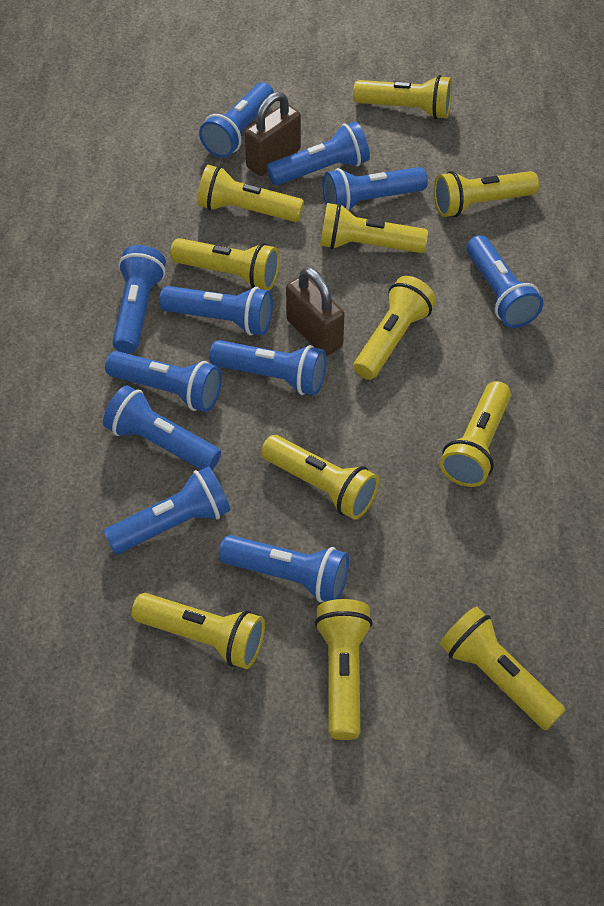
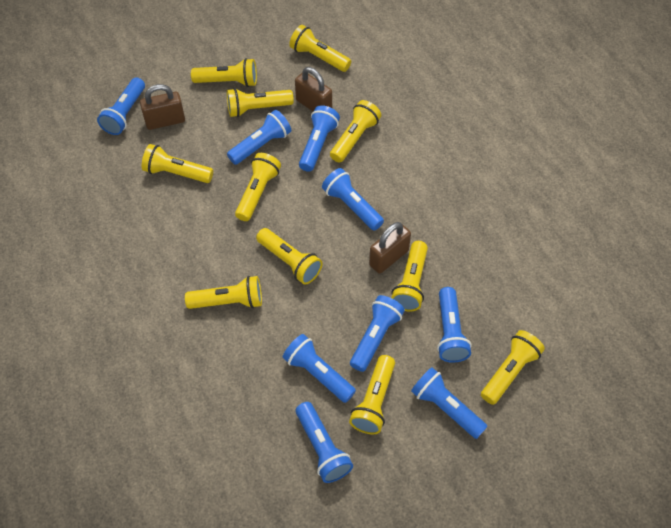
blue flashlight: [103,385,221,470] [103,466,230,554] [105,351,222,412] [112,245,166,354] [159,286,273,335] [199,82,274,158] [209,340,326,396] [219,535,349,602] [267,122,370,186] [323,167,428,211] [466,235,543,328] = 11 -> [97,77,145,135] [227,110,291,165] [283,334,356,403] [295,402,353,483] [299,105,340,172] [322,168,384,231] [350,295,405,372] [411,367,488,439] [437,287,471,363] = 9
brown padlock: [245,92,301,176] [286,267,345,356] = 2 -> [140,84,185,130] [295,67,332,112] [369,222,411,274] = 3

